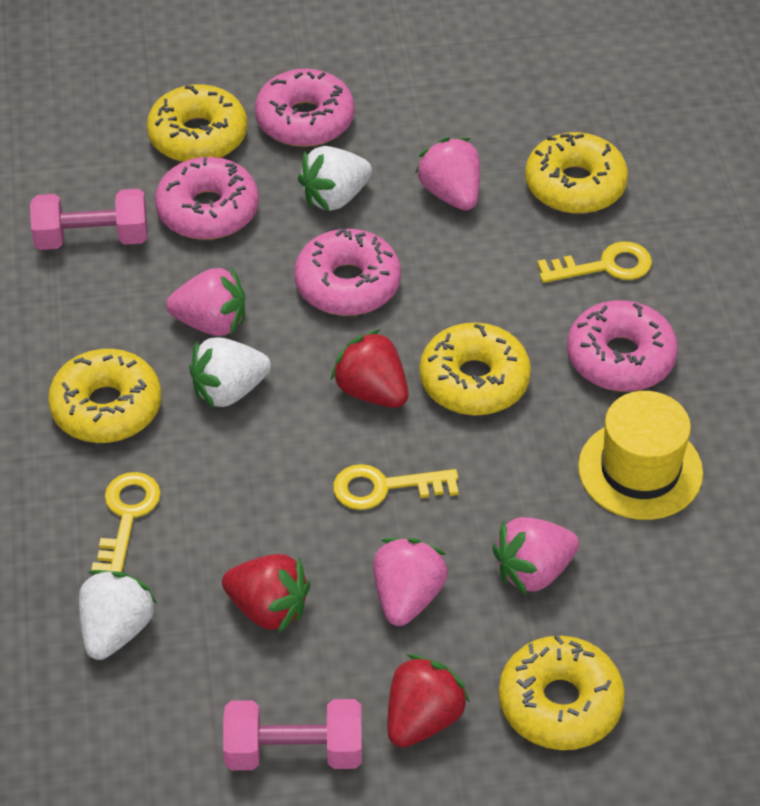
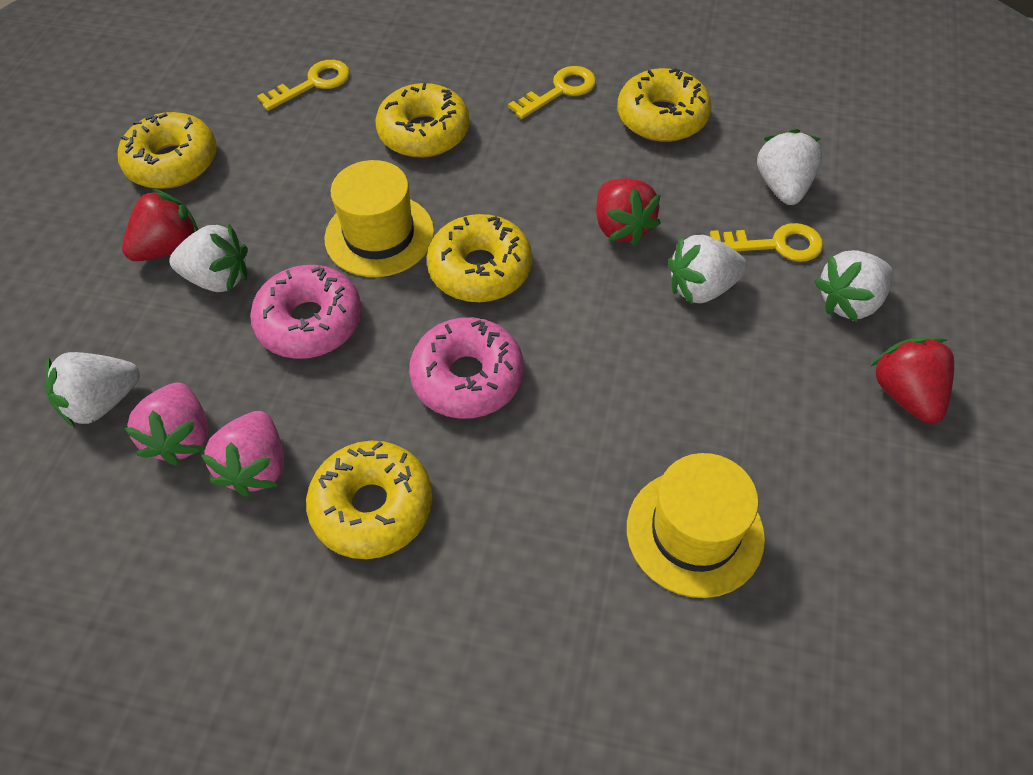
pink donut: [155,157,259,240] [255,69,355,147] [294,229,401,316] [567,300,678,392] = 4 -> [250,265,362,359] [409,317,524,419] = 2
pink dumbbell: [30,189,148,250] [223,699,362,770] = 2 -> none = 0
pink strawberry: [166,267,245,336] [373,538,448,626] [415,137,480,211] [492,517,579,595] = 4 -> [124,383,208,466] [200,411,284,497] = 2
white strawberry: [79,570,157,660] [189,337,271,409] [298,146,372,211] = 3 -> [45,352,140,428] [169,224,248,292] [668,235,747,305] [757,129,822,205] [814,250,894,322] = 5
yellow hat: [578,391,703,520] = 1 -> [325,160,434,277] [627,453,765,598] = 2

